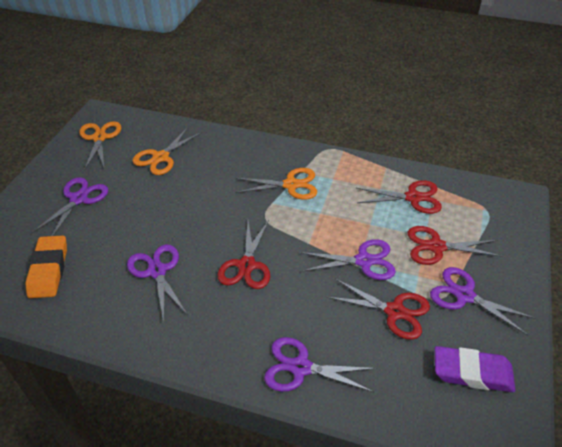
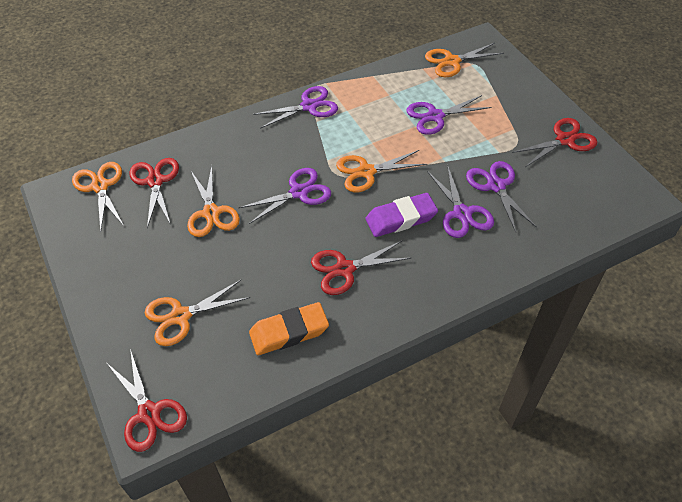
orange scissors: [79,121,121,171] [132,127,202,175] [235,168,317,200] = 3 -> [72,162,124,232] [145,280,250,346] [187,165,240,237] [336,150,427,192] [425,43,504,77] = 5

